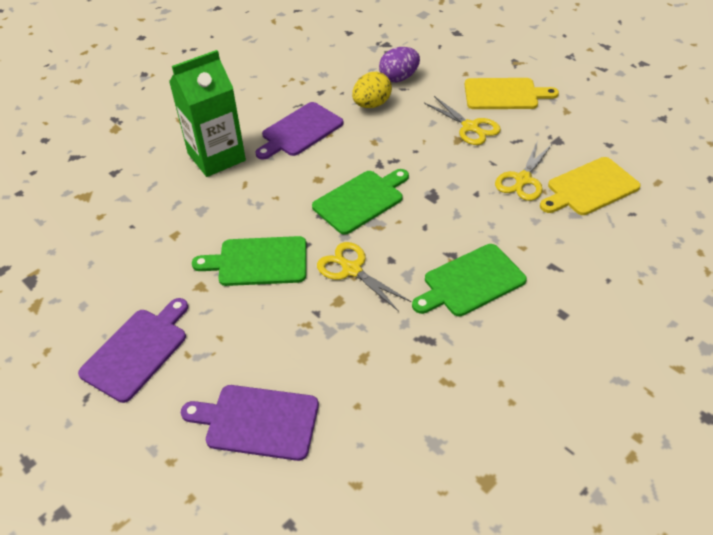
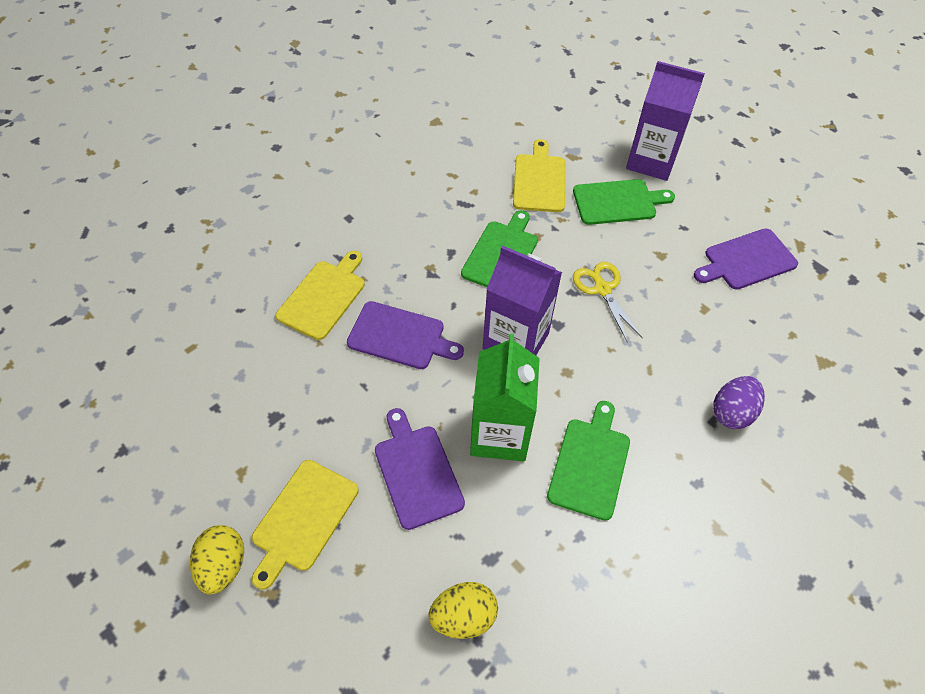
purple carton: none = 0 -> [483,245,562,355] [626,61,705,181] = 2
yellow cutting board: [464,78,559,109] [540,157,641,215] = 2 -> [252,460,359,590] [276,251,365,340] [513,139,565,212] = 3
yellow egg: [352,72,392,108] = 1 -> [190,525,244,595] [428,582,498,639] = 2
yellow scissors: [317,242,411,312] [424,96,501,145] [495,141,553,201] = 3 -> [573,262,642,341] = 1

